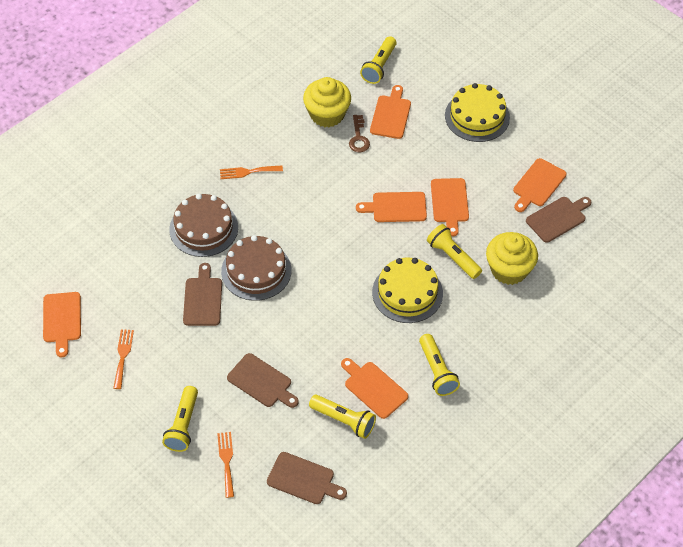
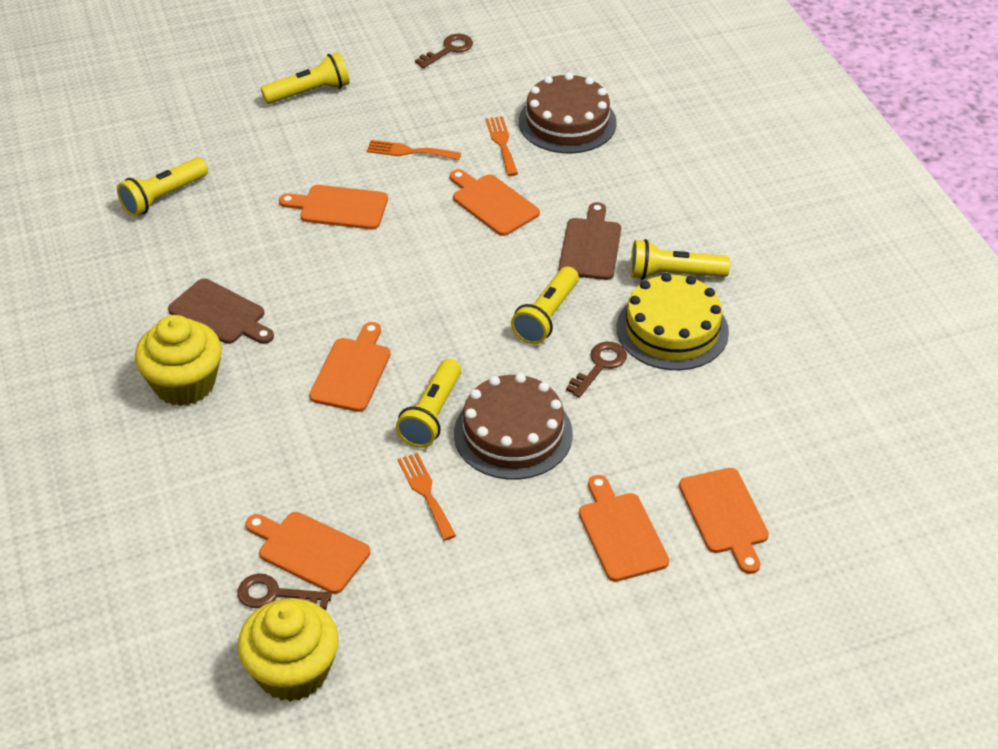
brown cutting board: [183,263,222,326] [227,353,299,408] [267,452,347,504] [526,197,591,243] = 4 -> [168,279,274,344] [559,202,621,280] = 2
brown key: [349,115,370,152] = 1 -> [237,574,332,610] [415,34,473,68] [566,342,627,398] = 3
yellow cake: [372,258,443,323] [445,83,510,142] = 2 -> [617,273,729,370] = 1

